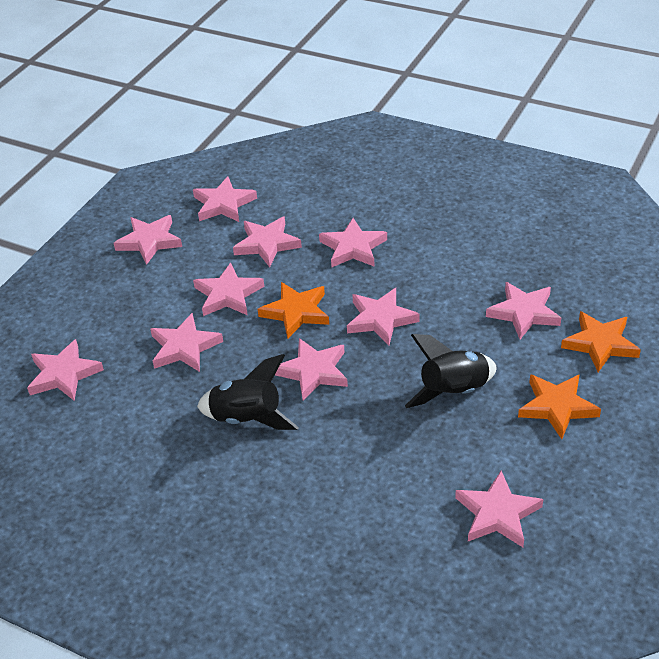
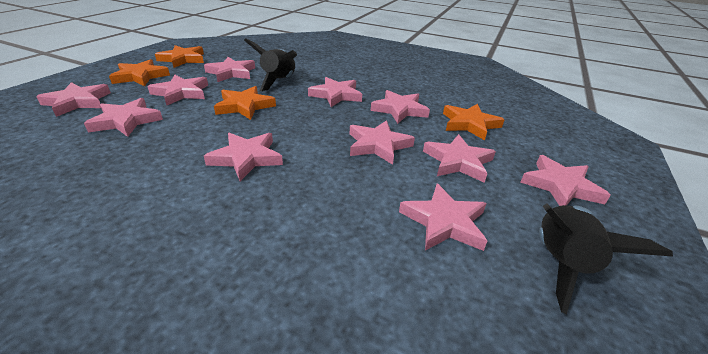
orange star: [258,282,329,339] [518,374,601,439] [561,311,641,372] = 3 -> [109,59,170,86] [155,45,204,68] [214,86,276,120] [443,104,505,140] = 4

